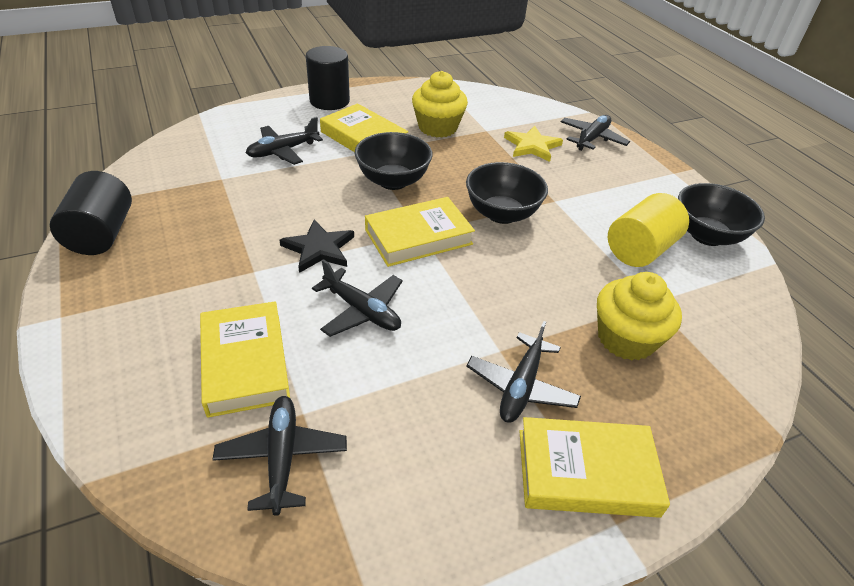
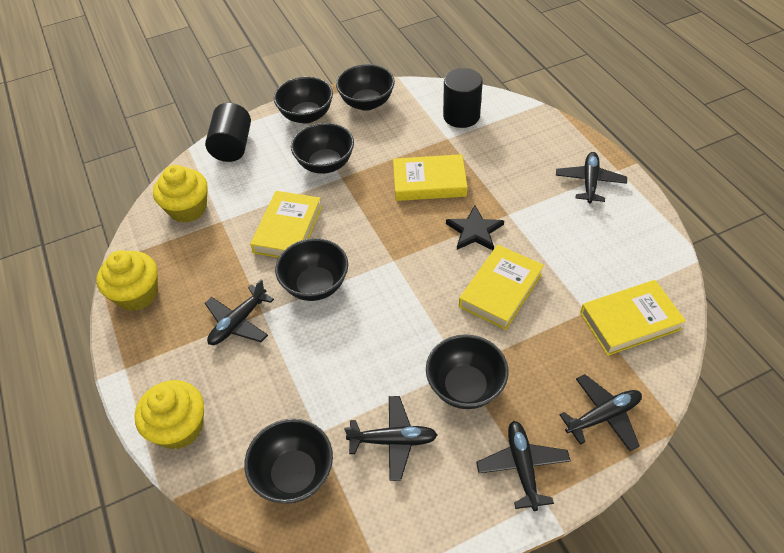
black bowl: [354,132,433,190] [466,162,548,224] [678,183,765,246] = 3 -> [244,419,333,504] [274,77,333,124] [275,238,348,301] [291,123,354,174] [336,64,395,111] [426,334,509,409] = 6
yellow cupcake: [412,71,468,138] [597,272,682,361] = 2 -> [96,250,158,311] [134,380,204,449] [153,165,208,223] = 3
yellow cylinder: [608,193,689,267] = 1 -> none = 0
yellow star: [504,126,563,162] = 1 -> none = 0

